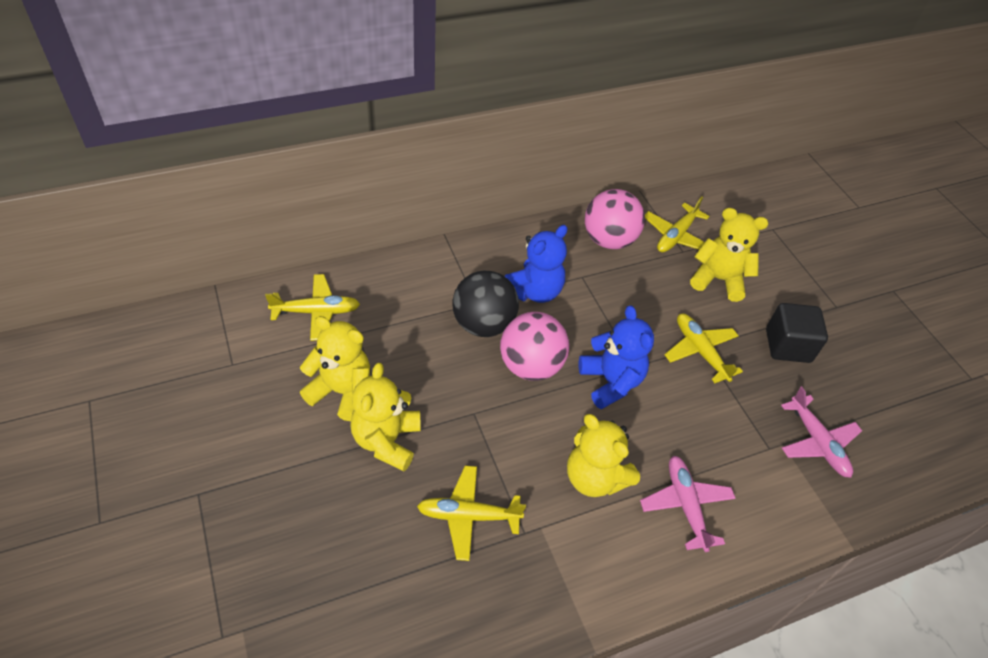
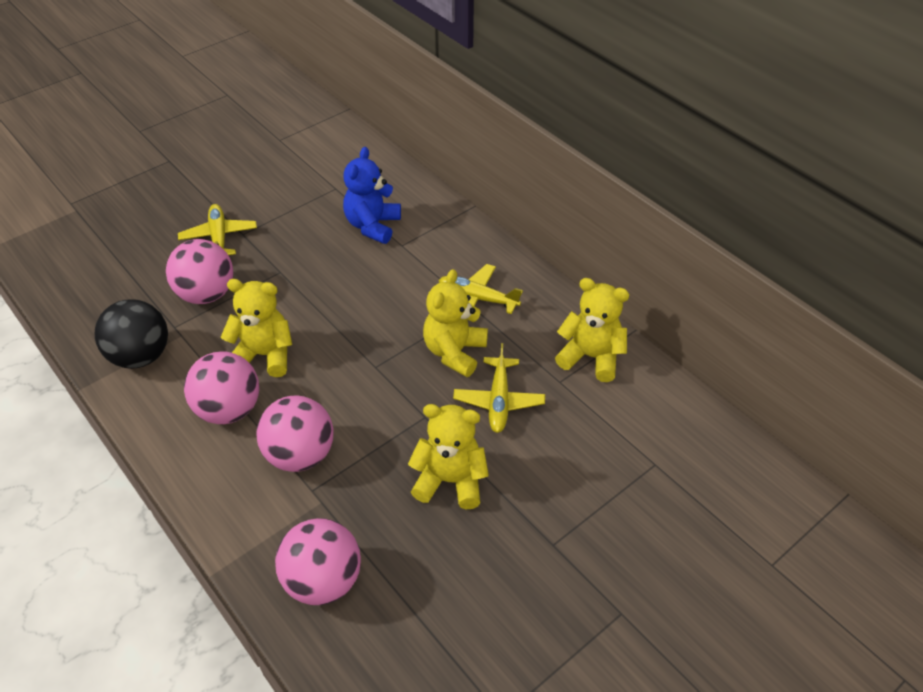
black cube: [766,303,828,363] = 1 -> none = 0
blue teddy bear: [505,225,567,303] [579,306,654,409] = 2 -> [343,147,401,244] = 1
pink ball: [500,312,569,381] [585,189,645,249] = 2 -> [166,239,233,304] [184,351,259,424] [256,395,333,472] [275,518,361,605] = 4
pink plane: [640,456,736,552] [781,386,862,478] = 2 -> none = 0
yellow plane: [265,274,360,341] [417,466,526,561] [645,197,710,252] [665,314,743,383] = 4 -> [178,204,257,255] [439,264,523,314] [453,343,545,433] = 3

